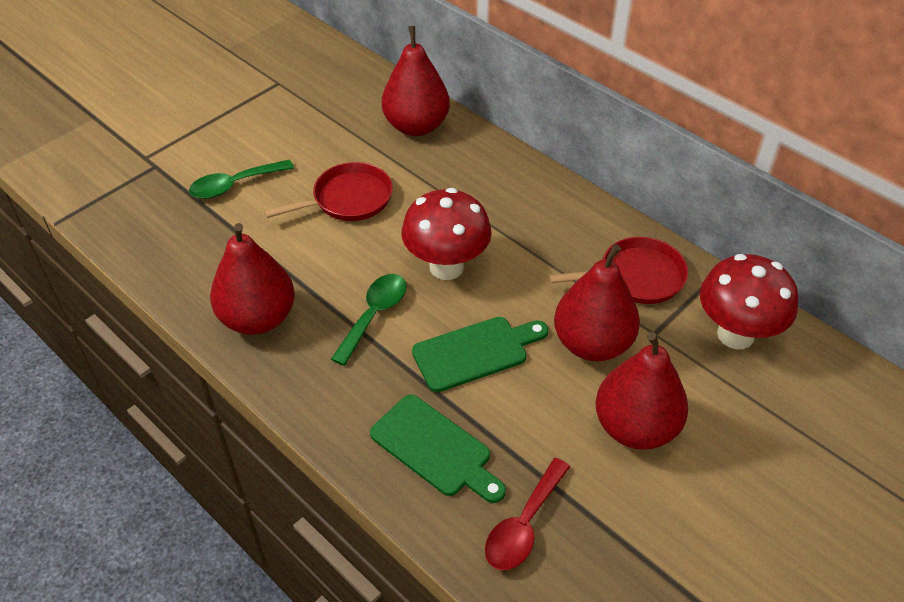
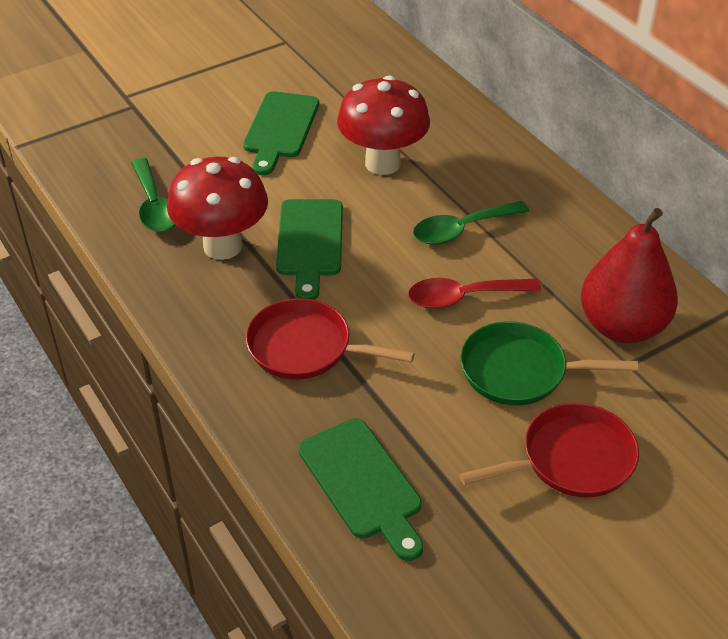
green cutting board: [370,395,506,503] [412,317,548,392] = 2 -> [243,91,319,175] [276,199,343,300] [298,418,423,561] = 3
green pan: none = 0 -> [460,321,638,405] = 1
red pear: [210,223,295,335] [382,26,450,136] [554,244,640,361] [595,332,688,450] = 4 -> [581,208,678,343] = 1

